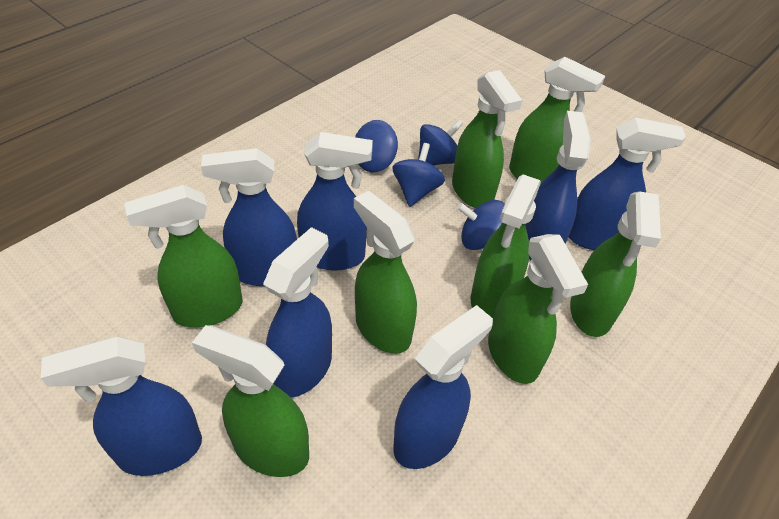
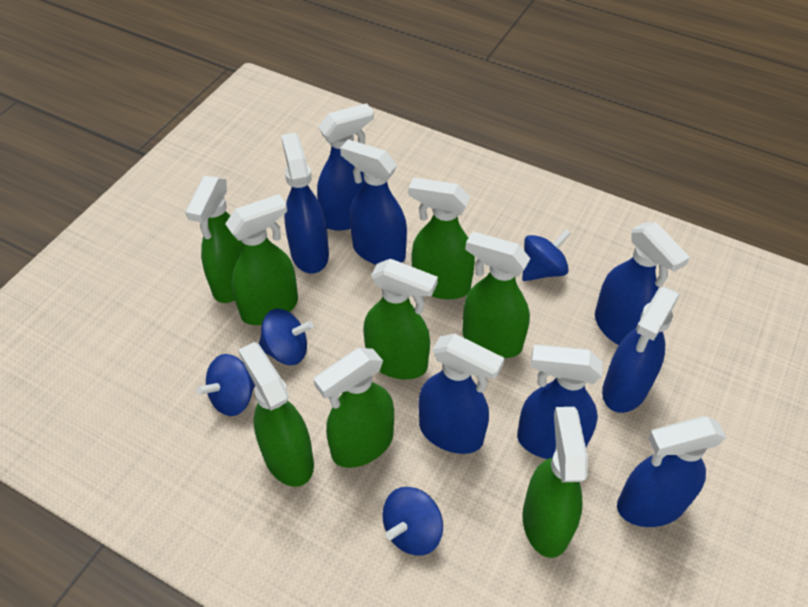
blue spray bottle: [41,336,202,476] [201,148,297,286] [263,227,332,398] [297,132,373,270] [393,305,493,469] [526,111,591,260] [569,117,686,250] = 7 -> [281,133,329,274] [317,103,374,231] [340,139,407,265] [419,334,504,454] [517,345,603,459] [595,222,690,345] [602,286,680,413] [617,416,726,527] = 8

